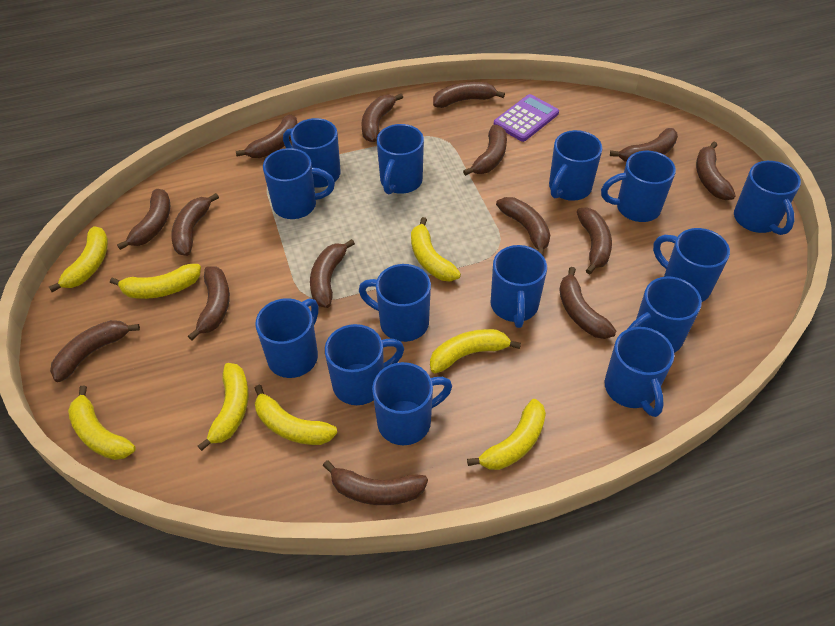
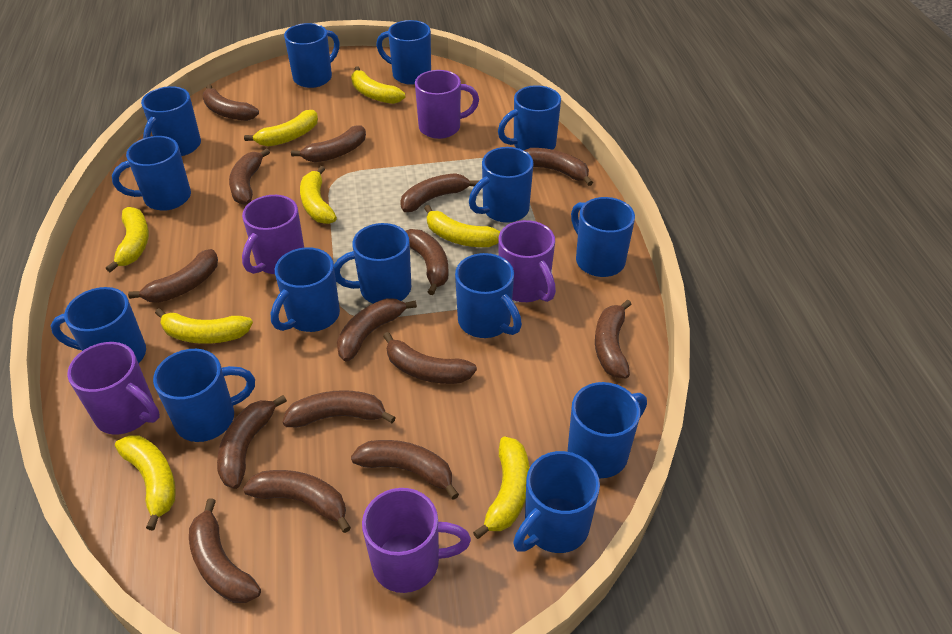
purple calculator: [493,94,559,142] = 1 -> none = 0
purple mug: none = 0 -> [67,342,160,435] [242,195,304,274] [362,488,471,593] [415,70,479,139] [499,220,556,302] = 5

